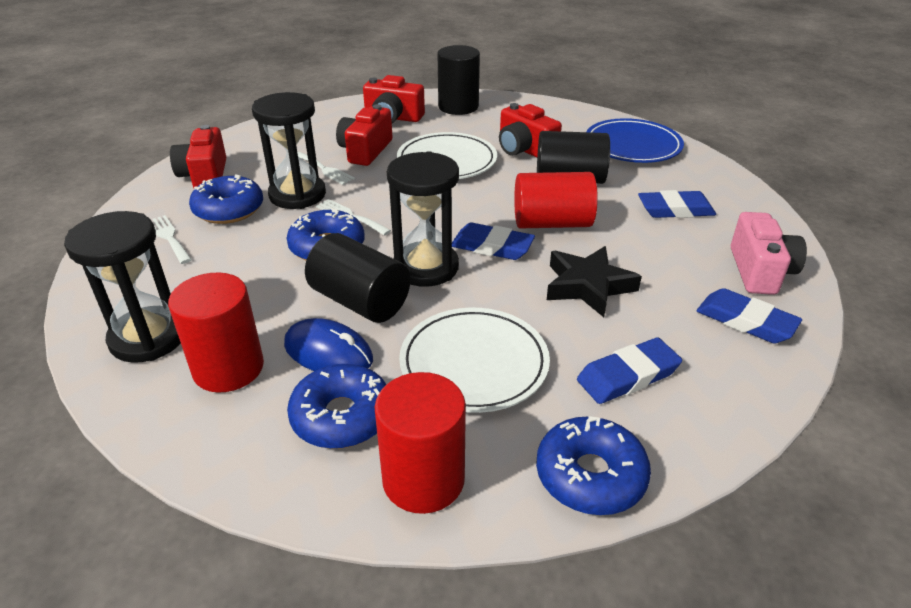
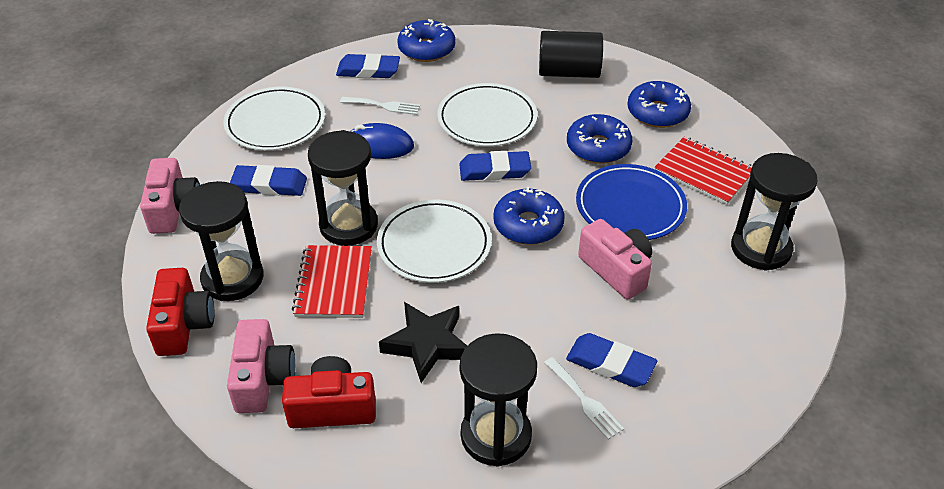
black cylinder: [305,233,410,323] [437,45,480,115] [537,131,610,184] = 3 -> [539,31,603,78] = 1
black hourglass: [64,211,181,363] [252,92,326,209] [387,151,459,287] = 3 -> [179,181,263,301] [308,130,378,246] [460,333,537,467] [731,153,818,271] = 4
pink camera: [731,212,807,295] = 1 -> [140,158,200,234] [227,319,295,413] [578,219,652,299] = 3
red camera: [170,125,226,190] [336,104,393,166] [363,75,425,123] [499,103,562,158] = 4 -> [146,268,214,356] [282,356,376,428] = 2
red cylinder: [168,273,264,393] [375,372,466,514] [514,172,598,228] = 3 -> none = 0
red notebook: none = 0 -> [292,245,372,318] [654,137,752,205] = 2
white fork: [153,215,192,264] [297,152,355,185] [316,199,391,236] = 3 -> [340,97,420,115] [544,357,624,440] = 2
white plate: [397,132,497,179] [399,308,550,413] = 2 -> [223,87,325,151] [377,199,492,283] [437,83,537,147] = 3

